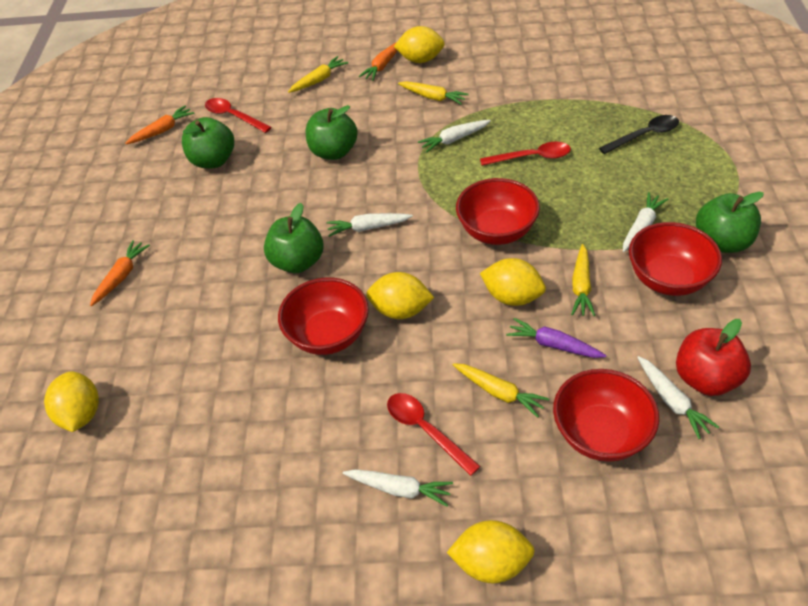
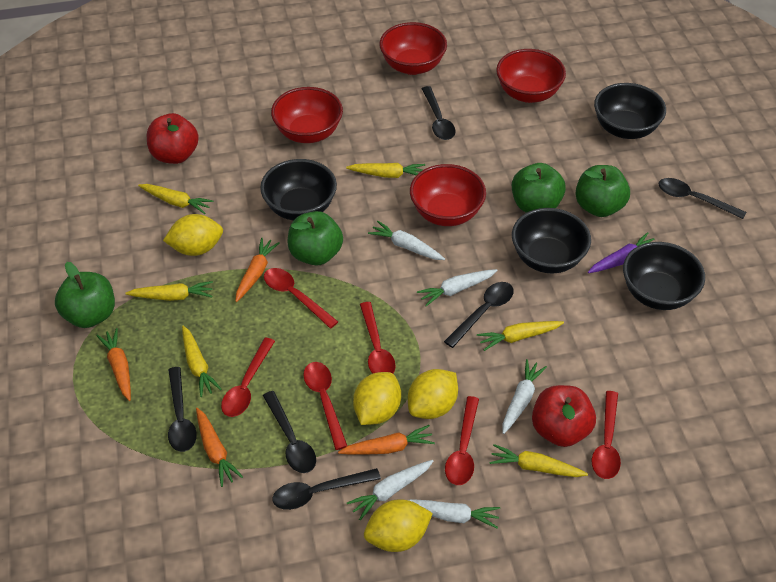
black bowl: none = 0 -> [260,159,337,221] [512,208,591,274] [594,83,666,139] [623,242,705,310] = 4
black spoon: [599,115,679,154] = 1 -> [168,367,197,452] [263,391,316,473] [272,468,381,510] [421,86,456,140] [444,282,514,348] [659,178,746,219] = 6
orange carrot: [90,240,150,306] [125,105,195,144] [359,42,397,81] = 3 -> [96,328,131,401] [196,408,243,487] [235,238,280,302] [338,425,435,455] = 4
red apple: [676,319,751,396] = 1 -> [147,113,199,164] [532,385,596,447] = 2
red spoon: [205,98,271,133] [387,393,481,476] [480,141,571,166] = 3 -> [221,338,275,417] [264,268,338,329] [303,362,347,450] [360,302,395,374] [445,396,479,485] [592,391,621,479] = 6
yellow carrot: [288,56,348,93] [398,81,468,105] [453,363,549,418] [571,244,595,316] = 4 -> [125,281,213,301] [138,184,213,214] [182,325,222,397] [346,163,425,178] [477,321,564,351] [489,444,588,477] = 6
yellow lemon: [44,371,99,432] [367,272,434,319] [394,26,445,63] [447,520,535,583] [480,258,546,306] = 5 -> [163,214,223,256] [353,372,401,425] [364,499,433,552] [408,369,458,419] = 4

